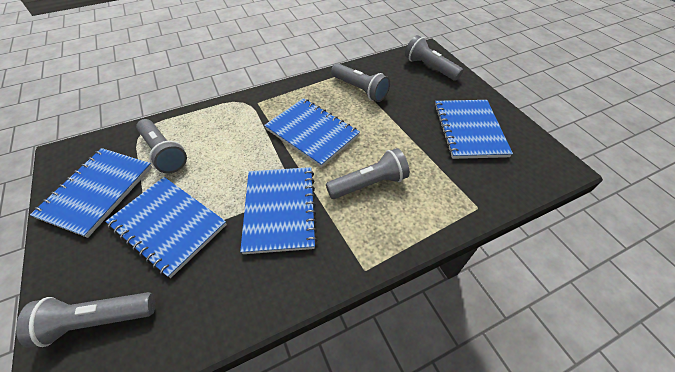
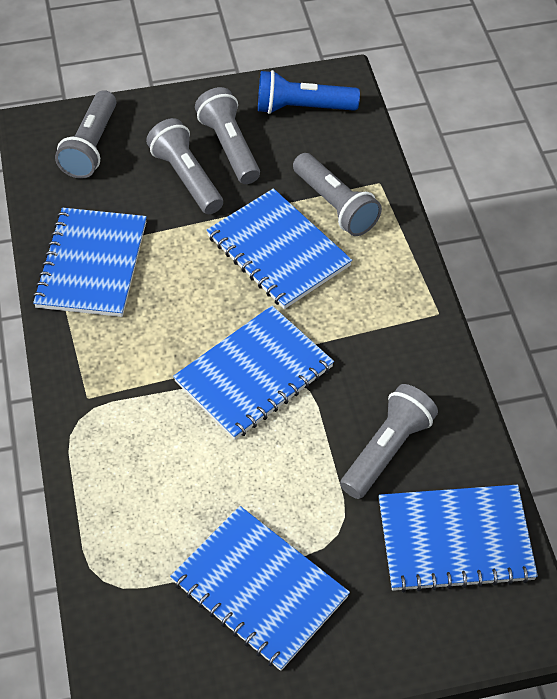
blue flashlight: none = 0 -> [258,70,360,114] = 1

